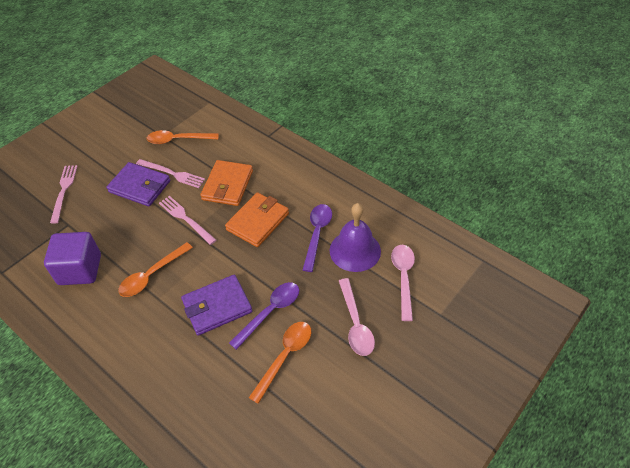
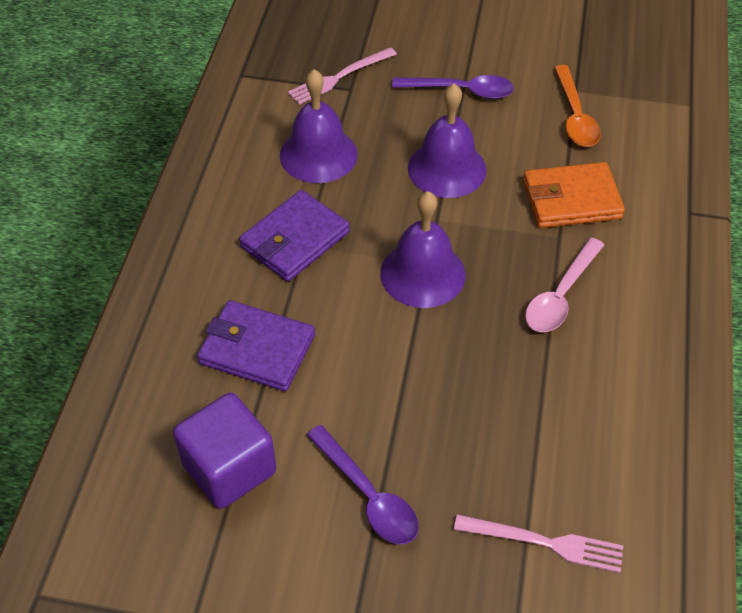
orange spoon: [118,242,193,297] [147,130,219,144] [249,322,311,404] = 3 -> [554,65,601,147] = 1
orange wallet: [200,160,253,206] [225,192,289,247] = 2 -> [523,162,625,228] = 1
pink fork: [50,165,78,224] [136,159,205,188] [159,196,216,245] = 3 -> [288,47,397,105] [454,514,623,573] = 2
pink spoon: [339,278,375,356] [391,245,415,321] = 2 -> [525,237,604,332] = 1
purple bell: [330,203,381,272] = 1 -> [280,69,358,183] [380,191,465,308] [408,84,487,198] = 3

